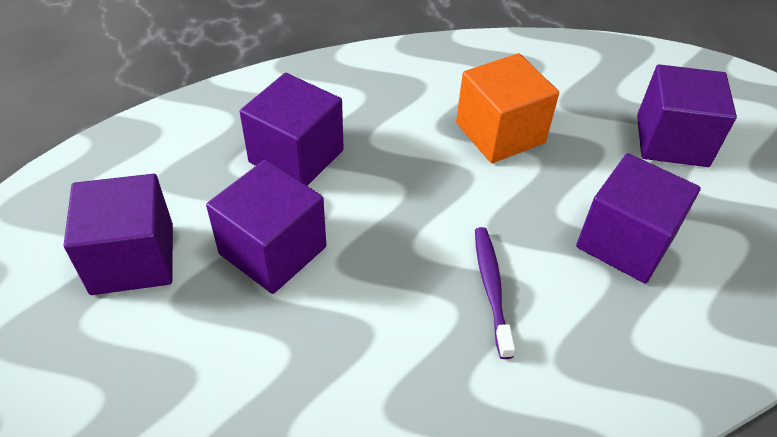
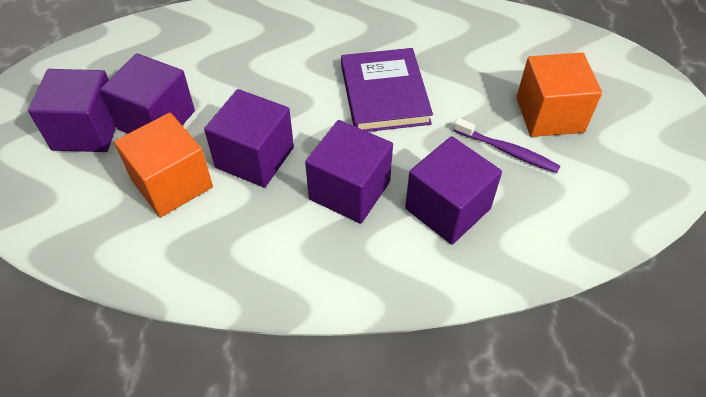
orange cube: [456,53,559,163] = 1 -> [114,113,213,217] [516,53,602,137] = 2
purple book: none = 0 -> [341,48,433,132] = 1

